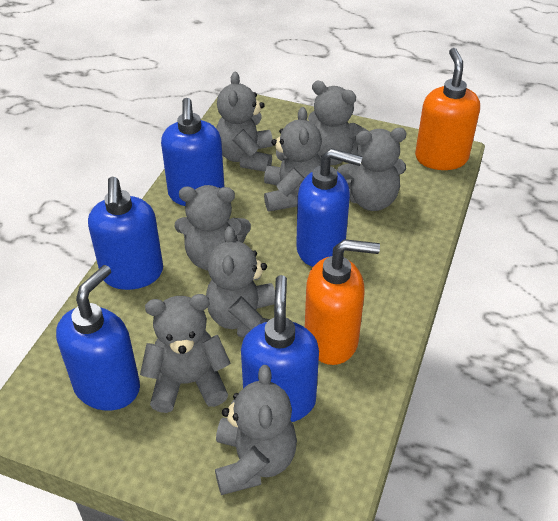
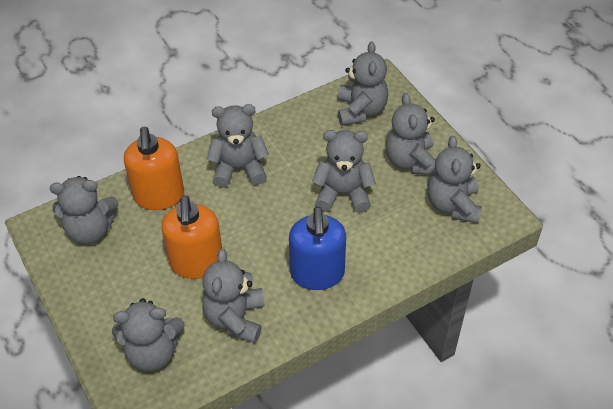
blue soap dispenser: [56,265,140,411] [88,177,163,290] [161,98,224,206] [241,275,319,422] [296,148,363,267] = 5 -> [289,207,346,290] = 1

